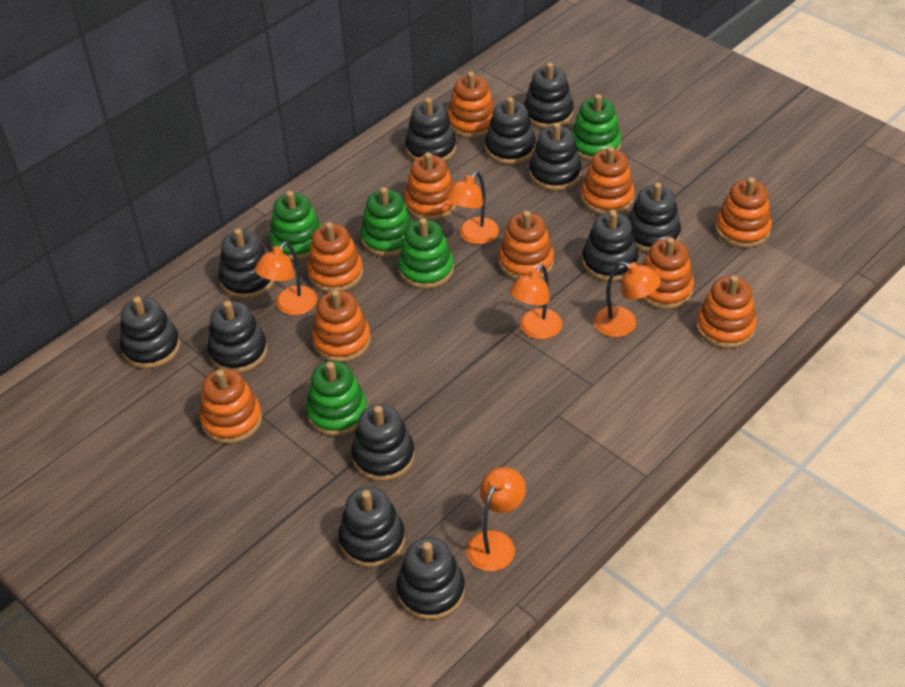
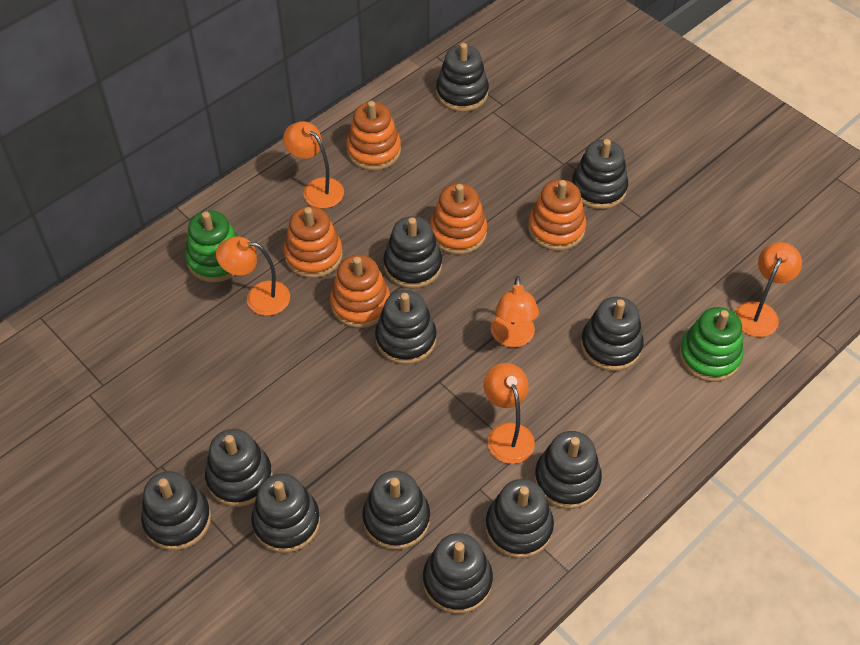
green stacking toy: [269,191,322,260] [306,361,368,436] [360,187,413,257] [398,218,454,289] [572,94,621,161] = 5 -> [185,210,238,282] [679,307,743,382] = 2
orange stacking toy: [199,369,262,444] [307,222,363,293] [312,290,371,362] [404,152,457,221] [447,72,495,138] [498,211,554,280] [581,146,634,215] [640,237,694,309] [696,275,756,349] [715,177,772,248] = 10 -> [284,206,343,278] [330,255,390,328] [346,101,401,170] [430,183,487,255] [528,180,586,251] = 5

